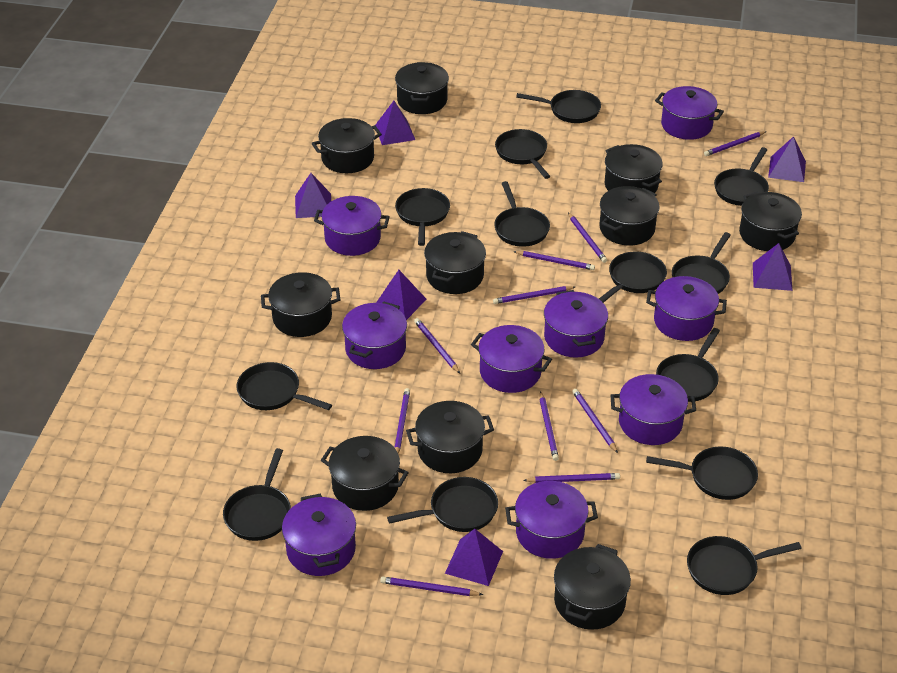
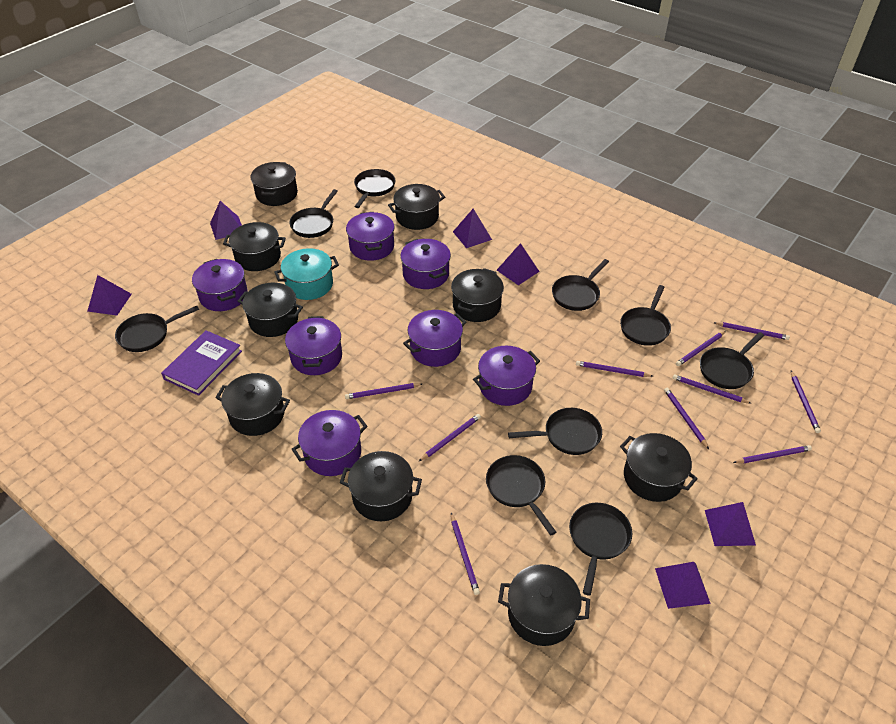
black pan: [223,448,291,541] [237,362,332,410] [387,477,498,532] [395,188,450,246] [494,181,550,247] [495,129,550,179] [516,90,601,123] [599,251,667,303] [646,446,758,500] [656,328,720,402] [672,232,731,294] [687,536,802,595] [714,147,769,206] = 13 -> [115,306,199,352] [289,189,338,238] [354,169,395,208] [486,455,556,536] [508,408,602,455] [552,259,609,311] [569,503,632,596] [620,285,671,346] [700,332,764,389] = 9
black pot: [261,272,340,337] [312,118,382,173] [321,436,409,511] [395,62,449,114] [406,401,494,473] [424,231,486,294] [554,544,631,630] [599,186,660,245] [605,144,663,193] [739,191,802,251] = 10 -> [215,373,290,436] [223,222,286,271] [238,283,303,337] [251,162,298,206] [340,451,422,521] [388,184,445,230] [451,268,504,322] [498,564,590,646] [620,433,698,502] = 9
purple book: none = 0 -> [161,330,242,396] = 1
purple pot: [282,494,356,576] [314,196,390,256] [342,302,407,369] [471,325,552,393] [505,481,598,559] [544,290,608,358] [611,374,696,445] [646,276,727,341] [655,86,724,140] = 9 -> [192,259,248,311] [285,316,342,375] [291,410,368,476] [346,212,395,261] [400,239,451,289] [403,310,466,367] [473,346,540,406] = 7
turquoise pot: none = 0 -> [275,248,339,300] = 1

